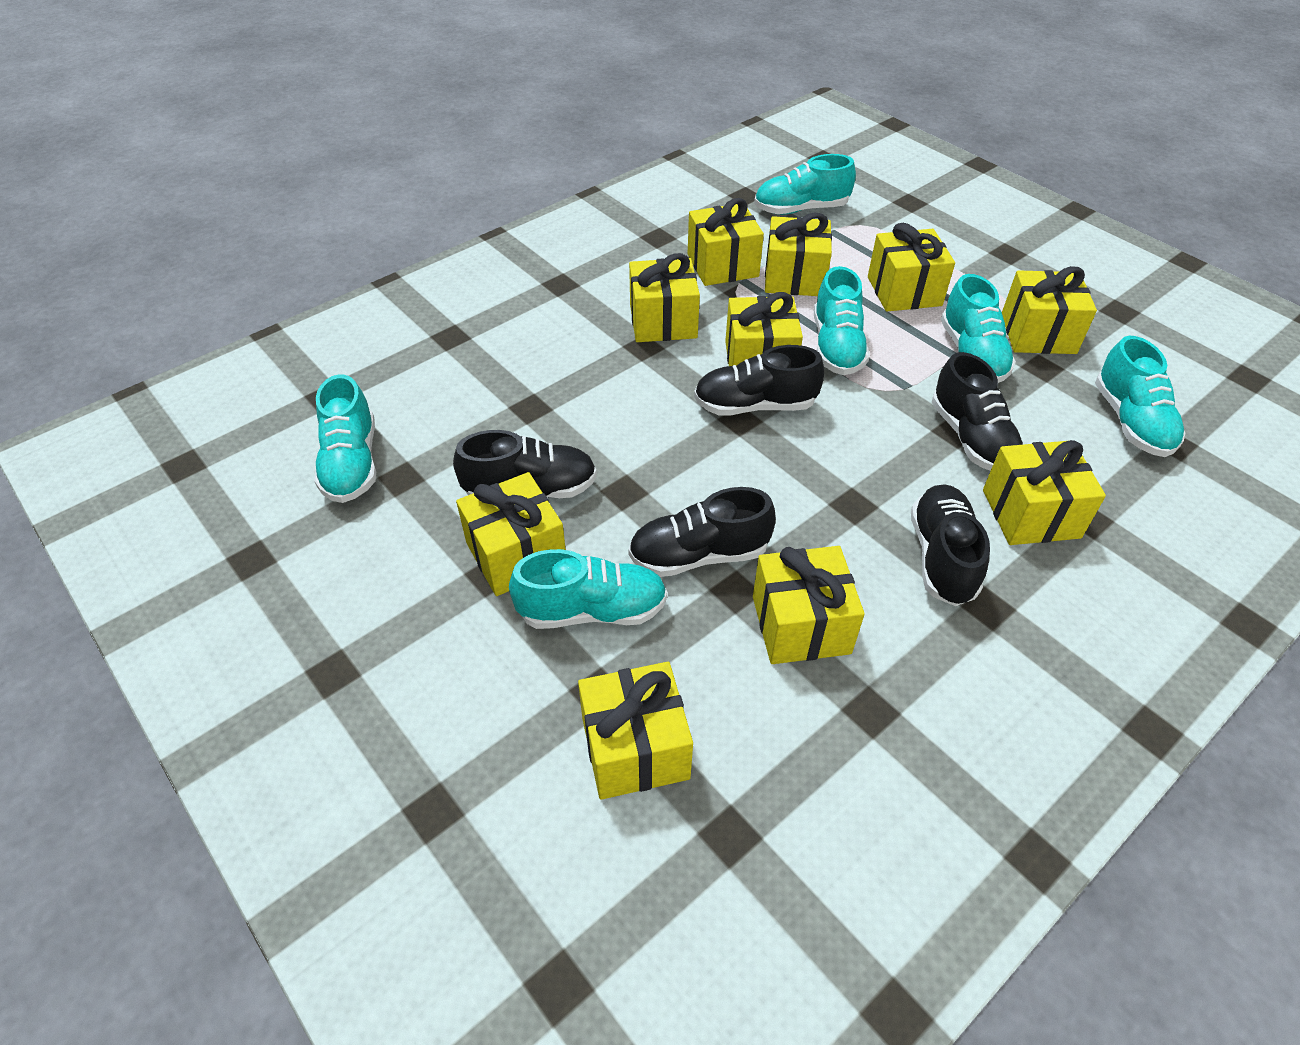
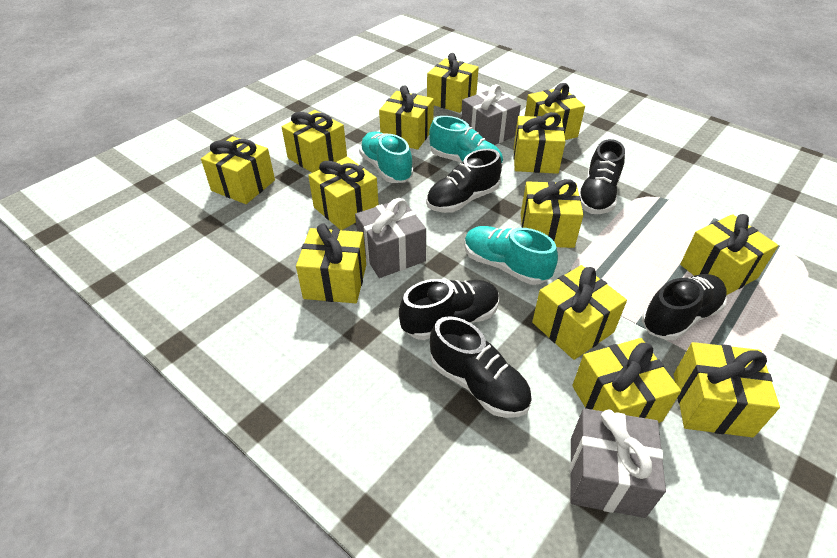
grey gift: none = 0 -> [355,198,426,278] [461,84,521,145] [570,408,666,518] = 3
turquoise shoe: [314,374,376,503] [509,549,667,629] [754,154,856,215] [814,266,870,375] [941,274,1016,383] [1095,336,1185,457] = 6 -> [359,132,413,183] [429,116,503,165] [464,226,558,285] = 3
yellow gift: [456,472,566,596] [578,662,693,800] [629,253,700,342] [688,198,764,286] [725,292,803,366] [753,546,865,664] [765,213,832,296] [868,223,955,312] [983,440,1106,545] [1002,266,1097,354] = 10 -> [201,136,275,204] [282,110,347,173] [296,224,366,303] [308,157,379,230] [379,85,434,150] [427,53,479,113] [513,112,566,174] [521,179,584,248] [525,83,585,140] [532,265,627,360] [572,338,681,423] [674,342,780,437] [680,214,779,295] = 13

